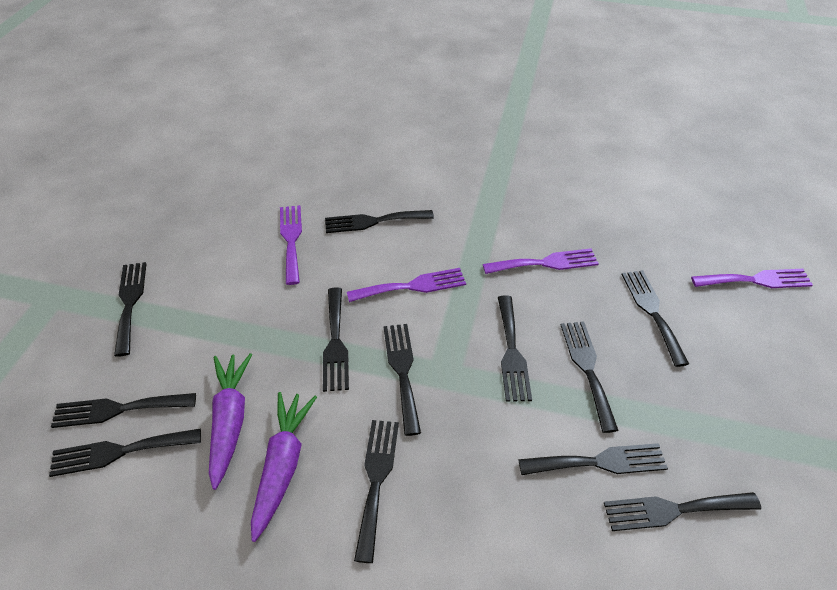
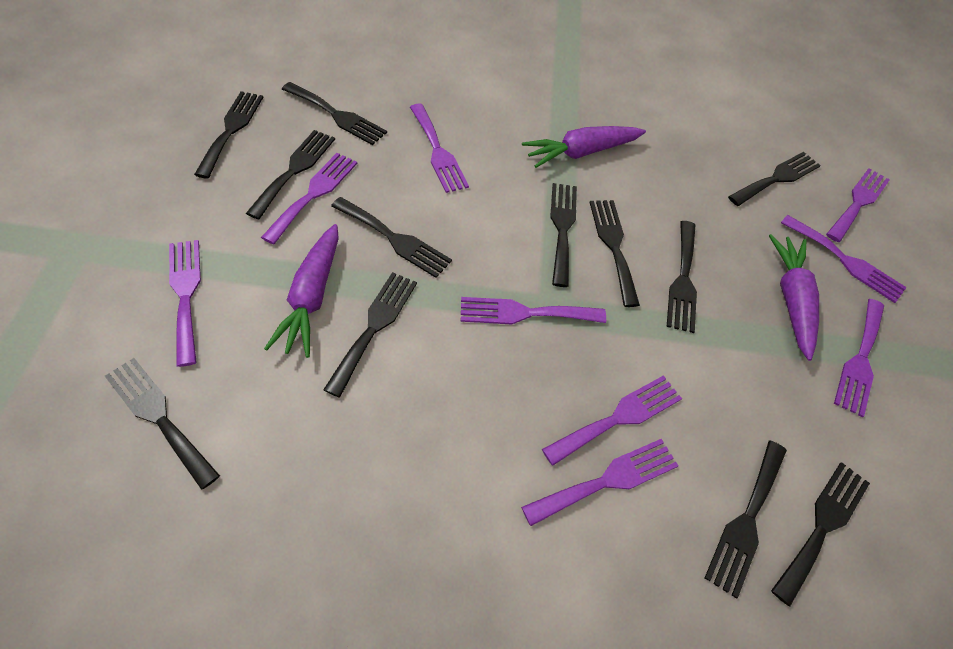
purple carrot: [209,353,252,490] [251,392,317,542] = 2 -> [264,224,339,358] [522,126,646,168] [769,234,819,361] = 3
purple fork: [280,205,302,285] [347,268,466,302] [483,248,599,274] [691,269,813,288] = 4 -> [169,240,201,367] [261,153,358,244] [410,104,469,193] [461,297,606,324] [521,439,678,526] [542,375,682,466] [781,215,907,303] [826,168,890,242] [834,299,884,418] = 9

